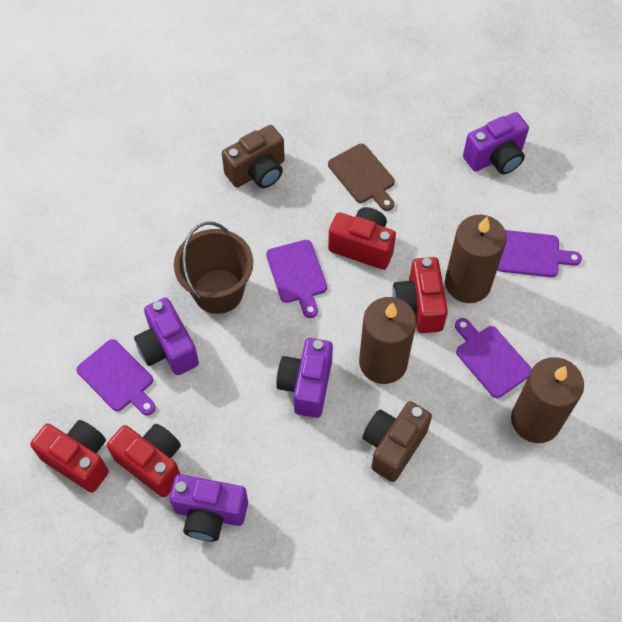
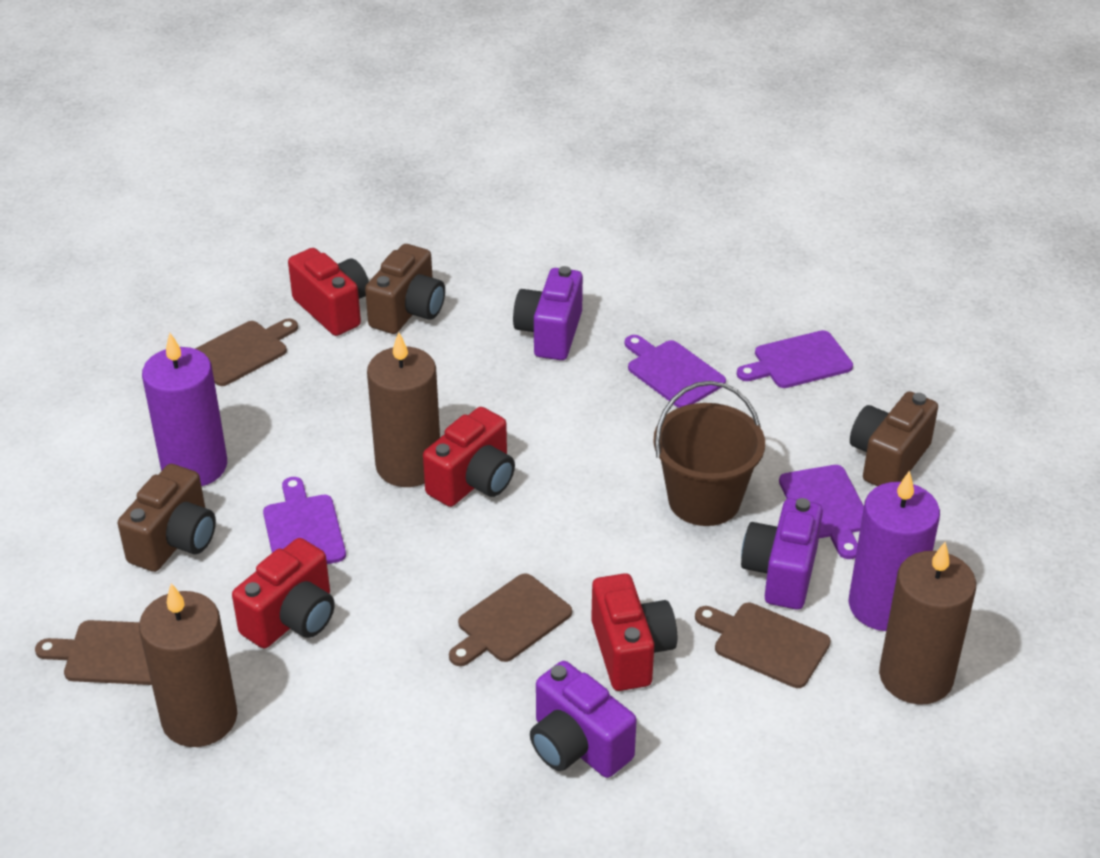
brown camera: [222,125,285,188] [363,401,432,482] = 2 -> [118,464,216,572] [365,244,445,334] [850,391,938,486] = 3
brown cutting board: [328,144,395,211] = 1 -> [35,620,152,685] [195,318,298,386] [449,573,572,666] [695,603,831,688] = 4
purple camera: [134,297,199,375] [169,474,248,542] [276,338,333,418] [463,112,529,174] = 4 -> [513,266,583,360] [530,661,637,778] [741,498,823,610] = 3
purple candle: none = 0 -> [142,333,227,486] [848,470,940,631] = 2

